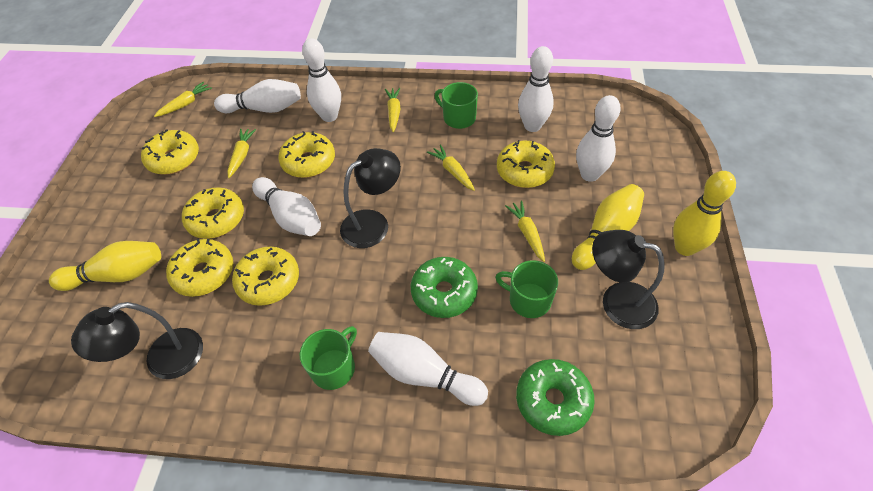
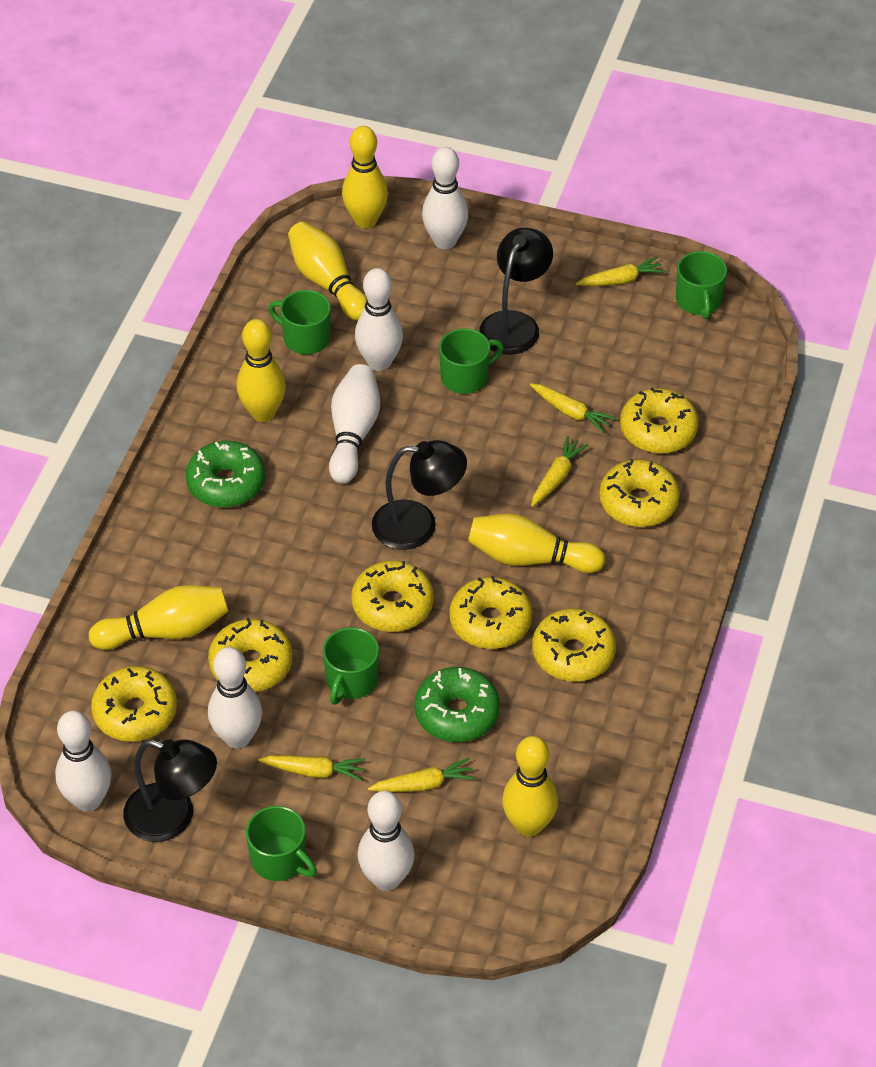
green mug: [300,326,357,390] [435,82,478,129] [495,260,558,318] = 3 -> [246,806,317,881] [268,290,331,354] [323,627,379,705] [439,328,504,394] [676,251,727,319] = 5
yellow bowling pin: [49,241,161,291] [572,184,644,270] [673,171,736,256] = 3 -> [89,585,229,650] [237,319,286,422] [288,222,367,321] [342,126,388,228] [468,514,605,573] [502,736,558,837] = 6
yellow donut: [141,129,199,175] [166,238,233,297] [182,187,244,239] [232,246,299,306] [278,131,335,178] [497,140,555,188] = 6 -> [91,666,177,742] [208,618,293,692] [351,561,434,632] [449,576,532,649] [532,608,616,682] [599,459,680,527] [620,387,699,454] = 7

